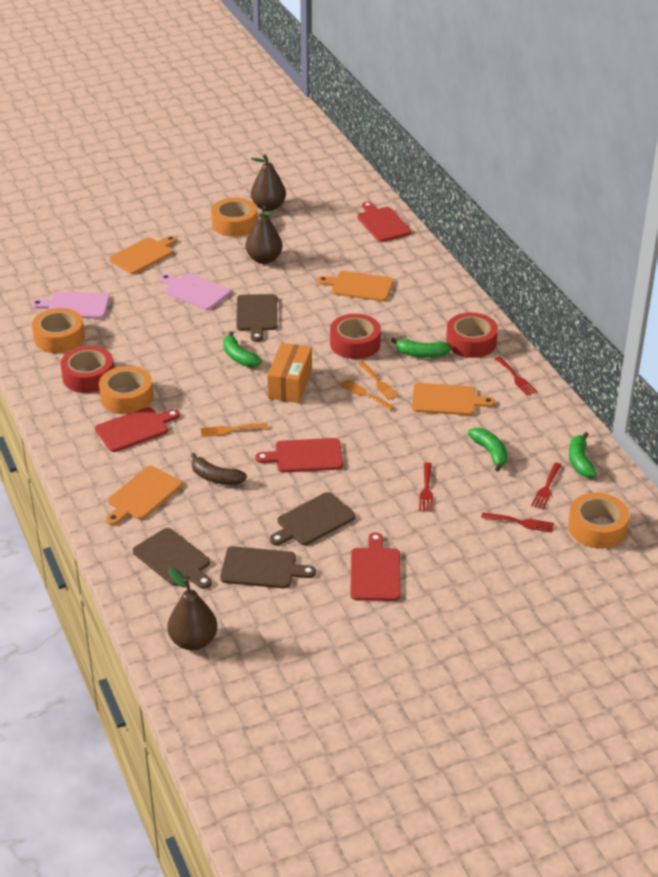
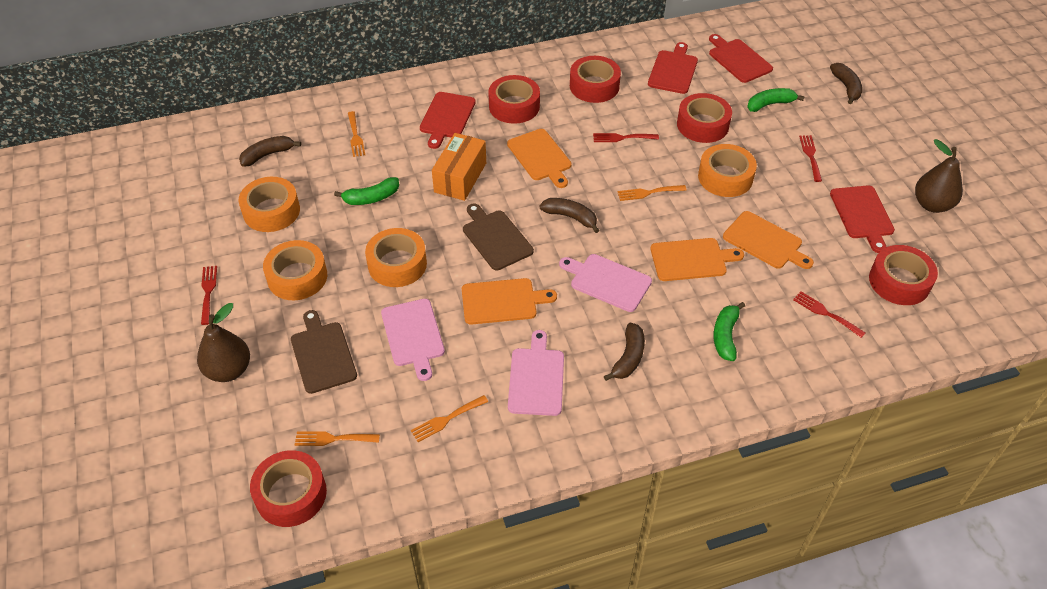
brown banana: [190,453,247,485] = 1 -> [239,136,301,167] [539,198,599,233] [604,323,645,381] [830,63,862,104] = 4
brown cutting board: [133,528,212,589] [220,546,316,588] [236,294,277,342] [270,492,356,545] = 4 -> [291,310,357,394] [463,203,534,271] = 2
brown pear: [167,568,217,651] [245,205,282,264] [251,154,286,211] = 3 -> [197,303,250,382] [915,139,963,213] = 2
green banana: [223,331,262,367] [391,338,451,358] [468,428,507,472] [569,432,597,478] = 4 -> [334,177,399,205] [713,302,745,361] [747,88,805,112] = 3
orange fork: [201,424,268,437] [340,379,395,411] [358,361,399,400] = 3 -> [295,431,380,446] [348,111,365,157] [411,395,488,442] [617,185,686,201] = 4
pink cutting board: [31,292,110,319] [160,273,231,310] = 2 -> [381,299,445,381] [508,330,564,416] [559,254,652,312] = 3
red tape: [60,346,114,393] [330,314,381,359] [446,312,498,358] = 3 -> [250,450,327,527] [488,75,540,124] [570,56,621,103] [677,93,732,143] [869,245,938,305] = 5

